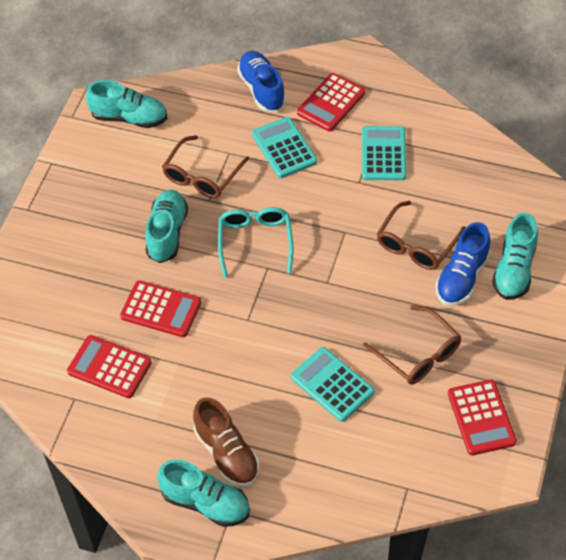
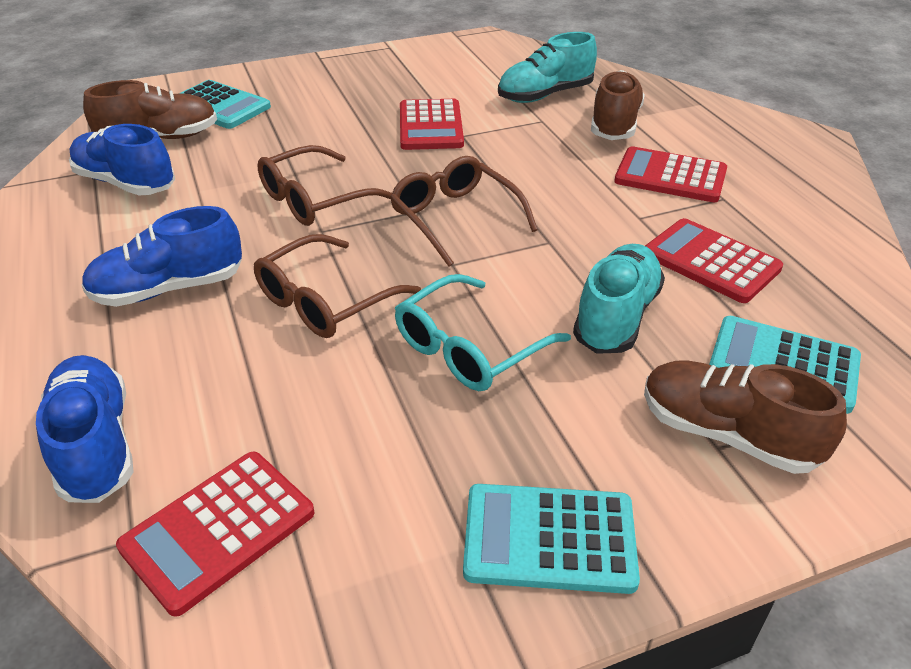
blue shoe: [237,51,286,112] [435,222,491,306] = 2 -> [36,355,134,503] [69,124,175,195] [82,206,242,307] = 3
brown shoe: [193,397,259,487] = 1 -> [83,80,217,139] [591,70,645,140] [644,361,847,474] = 3
turquoise shoe: [86,80,167,128] [145,190,188,263] [157,460,250,527] [492,213,538,300] = 4 -> [498,32,597,103] [573,244,665,354] = 2

